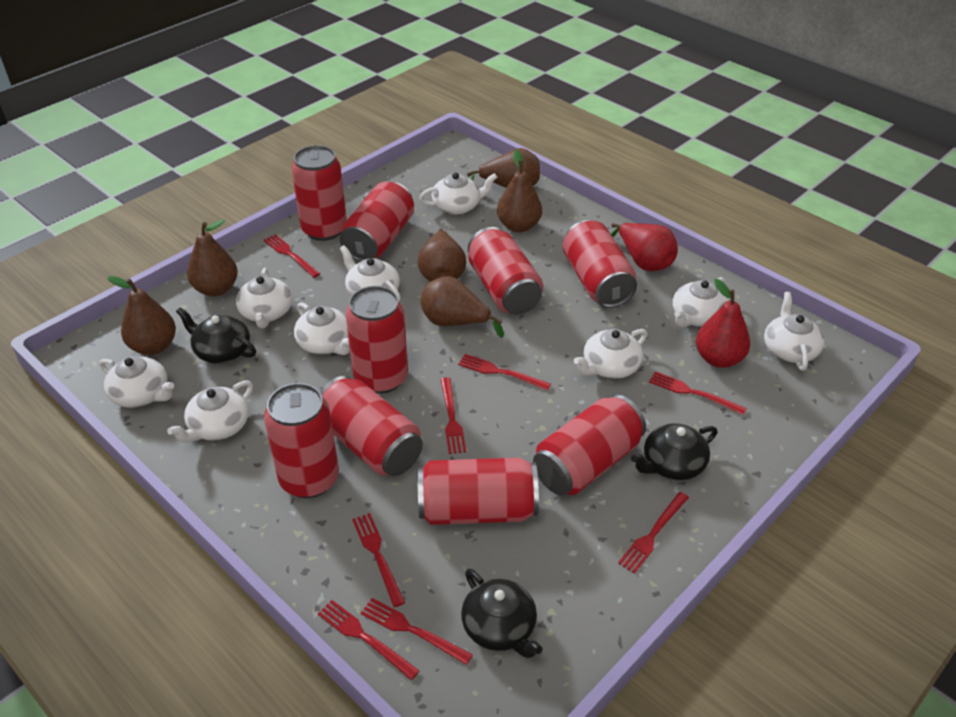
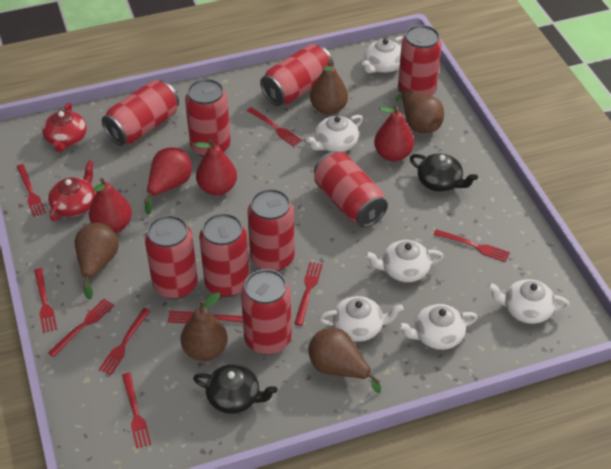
black teapot: [176,307,256,364] [461,568,542,658] [631,423,717,480] = 3 -> [193,364,277,414] [410,153,478,192] = 2
brown pear: [107,276,176,355] [187,219,238,296] [418,228,466,282] [420,276,504,338] [467,148,540,188] [497,149,542,233] = 6 -> [75,223,119,300] [181,293,228,361] [308,328,381,393] [310,60,348,115] [395,88,444,133] = 5
red fork: [264,234,320,278] [318,600,420,680] [352,513,405,607] [361,598,473,665] [441,377,466,454] [458,354,551,390] [618,492,689,574] [649,371,747,415] = 8 -> [17,164,46,217] [34,268,57,333] [48,299,114,357] [99,308,150,375] [122,373,151,449] [168,311,243,323] [247,107,302,146] [294,262,323,326] [433,229,510,262] = 9
red pear: [611,223,678,271] [696,279,751,368] = 2 -> [89,178,132,233] [144,147,192,215] [195,139,237,196] [374,105,414,161] = 4
red teapot: none = 0 -> [42,103,87,152] [48,160,95,221] = 2
white teapot: [99,356,174,408] [167,380,253,443] [236,268,292,328] [294,302,350,355] [340,245,401,301] [419,172,497,215] [574,329,647,379] [673,277,729,327] [764,292,824,371] = 9 -> [306,115,363,152] [319,296,403,342] [362,36,403,73] [365,240,444,282] [398,304,478,350] [488,279,570,324] = 6

